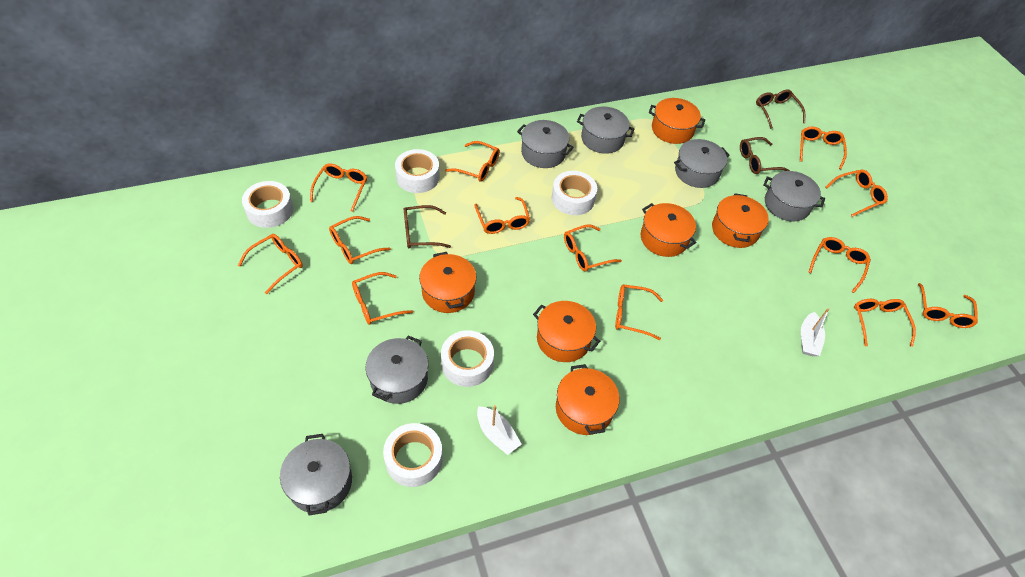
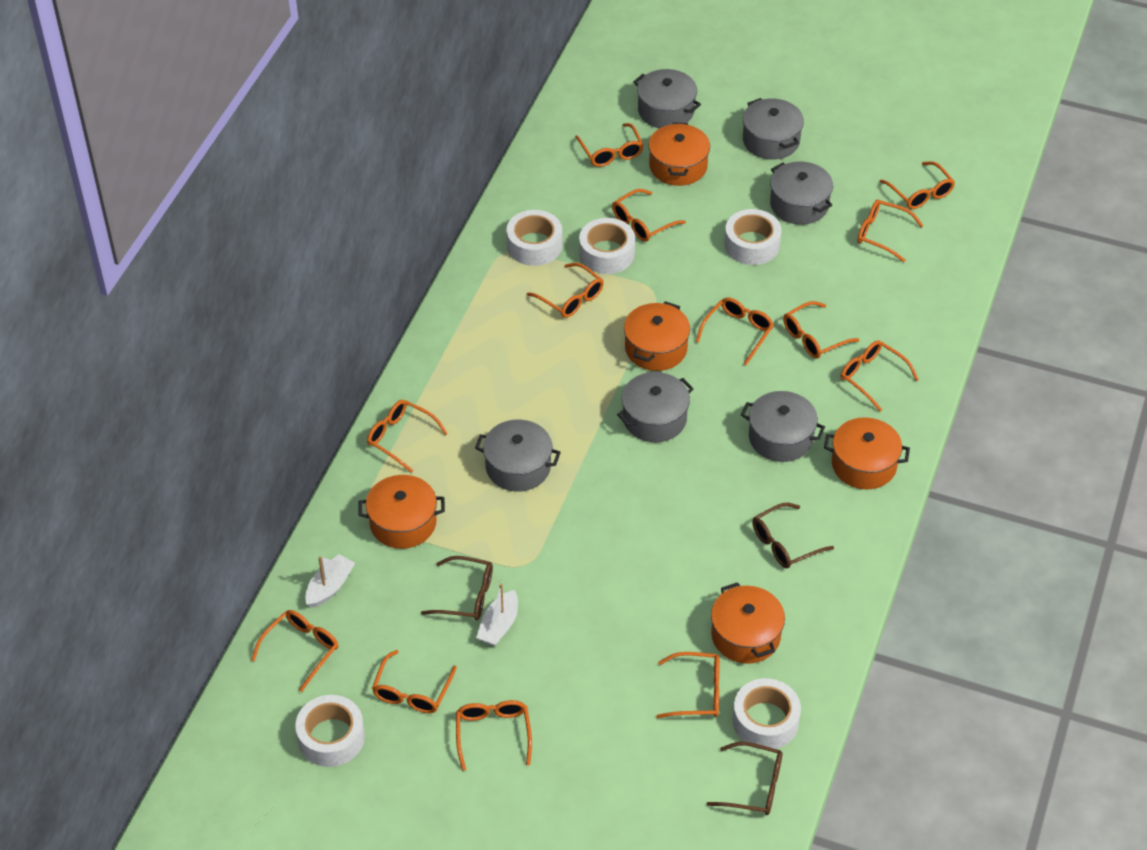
orange pot: [419,252,476,313] [533,301,600,362] [556,364,619,435] [641,203,696,257] [649,98,705,144] [712,193,769,248] = 6 -> [358,475,445,549] [624,301,690,371] [648,122,710,186] [711,582,785,664] [824,417,910,489] = 5

